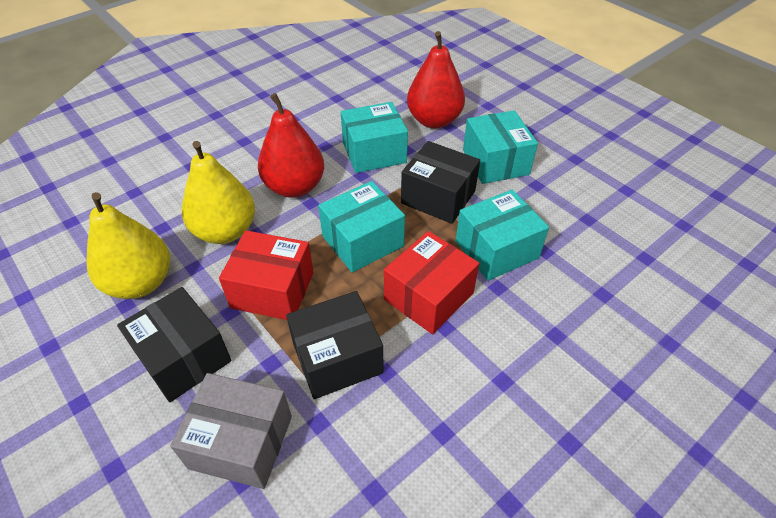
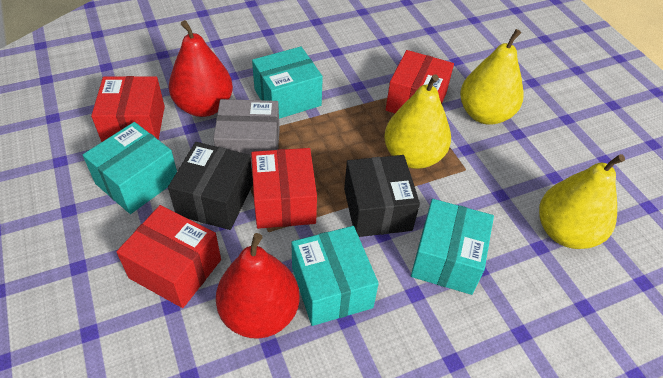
black box: [117,287,232,402] [286,291,384,399] [401,141,480,224] = 3 -> [168,142,253,230] [344,155,420,237] = 2
red box: [219,230,314,320] [384,231,479,334] = 2 -> [91,76,165,142] [116,205,221,308] [251,148,317,229] [386,50,454,113] = 4
yellow pear: [87,192,170,299] [182,141,255,244] = 2 -> [384,74,451,169] [460,29,523,125] [539,154,625,249] = 3

